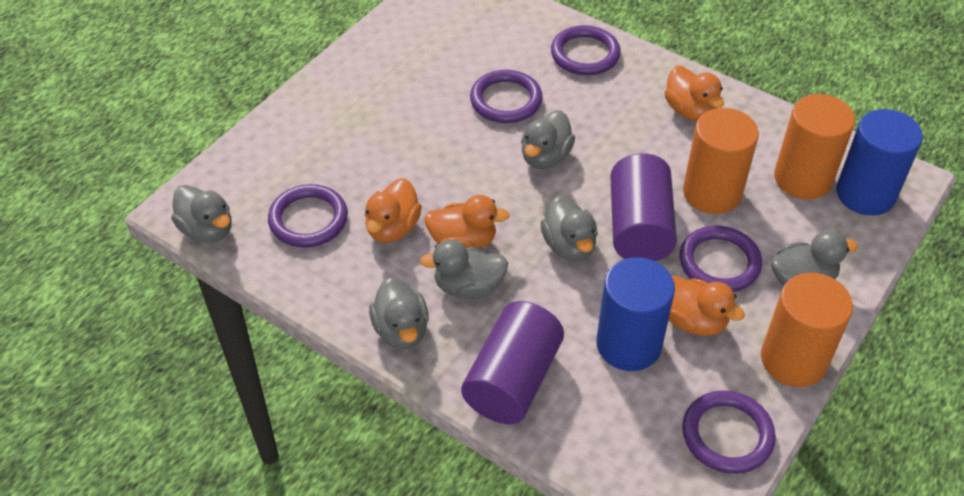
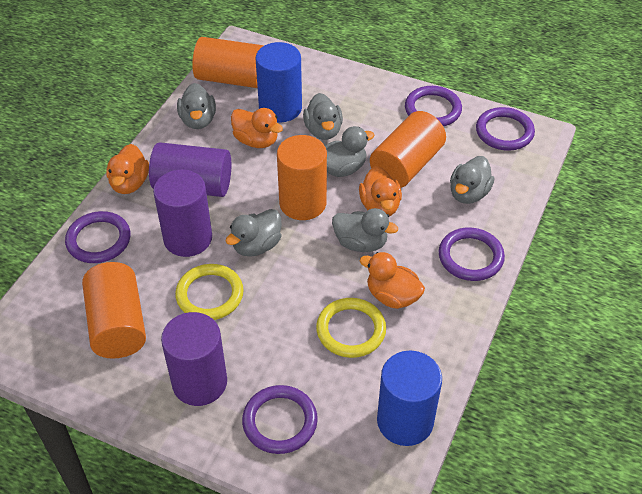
orange cylinder: [683,108,759,214] [761,273,853,387] [774,94,855,200] = 3 -> [82,262,146,359] [192,37,263,88] [277,135,327,220] [370,111,446,188] = 4
purple cylinder: [461,301,564,424] [610,153,677,261] = 2 -> [149,142,231,197] [153,170,212,257] [161,312,227,406] = 3
yellow ring: none = 0 -> [175,264,244,320] [316,298,386,358] = 2

